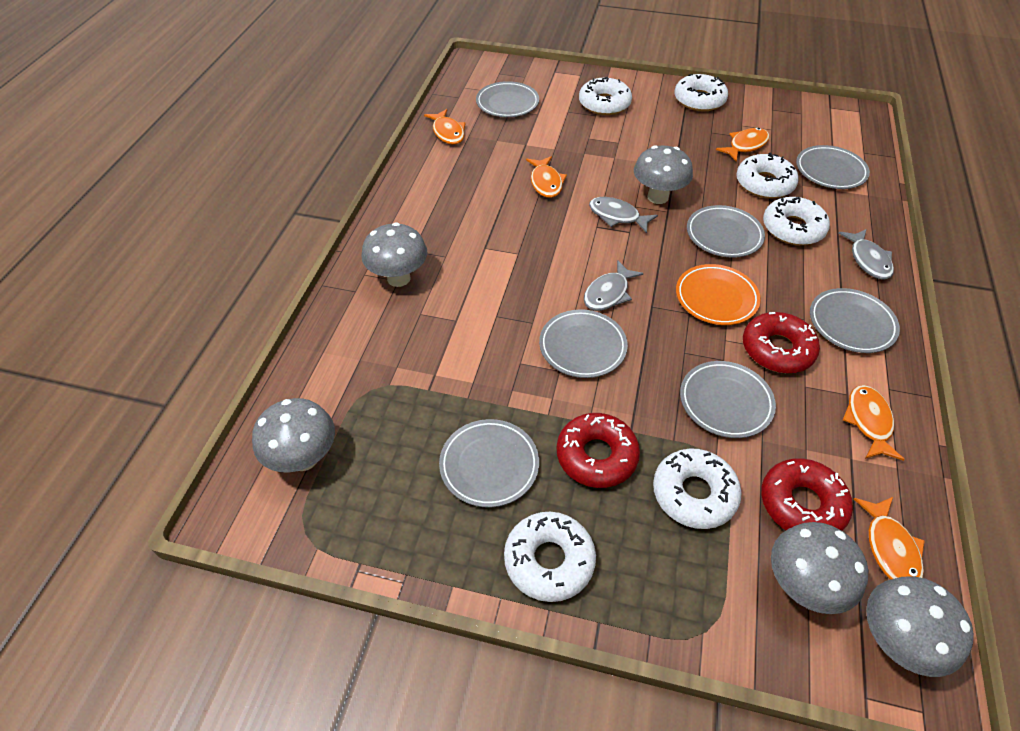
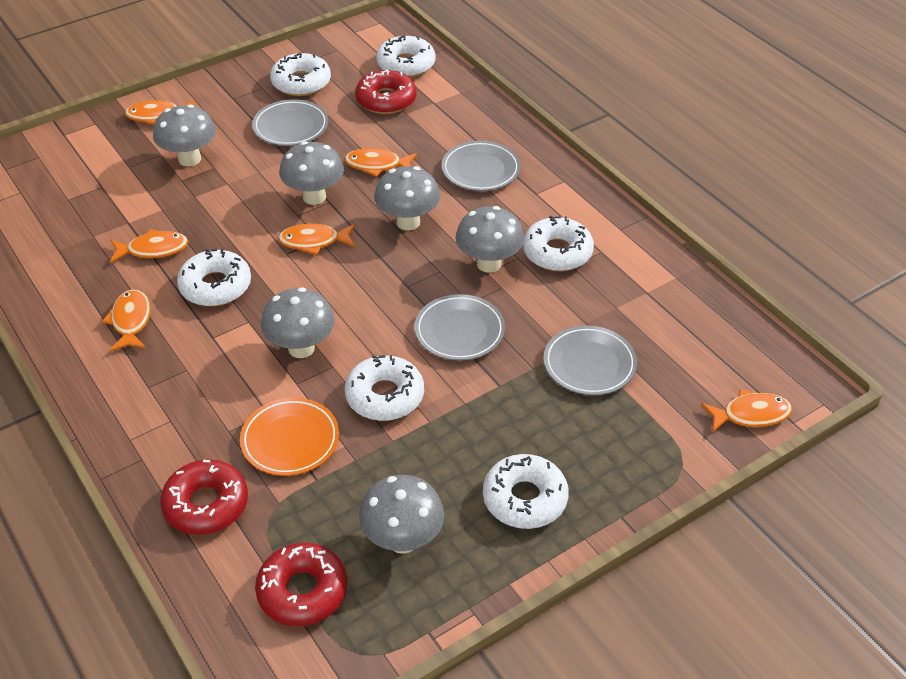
grey fish: [584,260,643,311] [589,197,658,233] [838,229,894,280] = 3 -> none = 0
grey mushroom: [252,398,335,473] [362,222,428,287] [634,145,693,204] [771,522,868,614] [866,577,974,677] = 5 -> [153,104,216,166] [261,288,335,358] [279,141,344,205] [359,475,444,554] [374,166,440,230] [456,206,524,273] = 6
grey plate: [439,419,539,507] [476,81,539,117] [539,309,628,378] [680,361,776,438] [687,205,765,258] [796,145,870,189] [810,288,900,353] = 7 -> [252,99,328,146] [414,294,505,361] [442,141,520,191] [544,326,637,395] = 4
orange fish: [424,109,466,145] [526,156,567,198] [716,128,770,162] [843,385,905,461] [854,497,925,580] = 5 -> [102,289,151,352] [110,229,188,263] [125,100,194,125] [278,224,355,255] [344,148,417,177] [701,389,792,433] = 6

